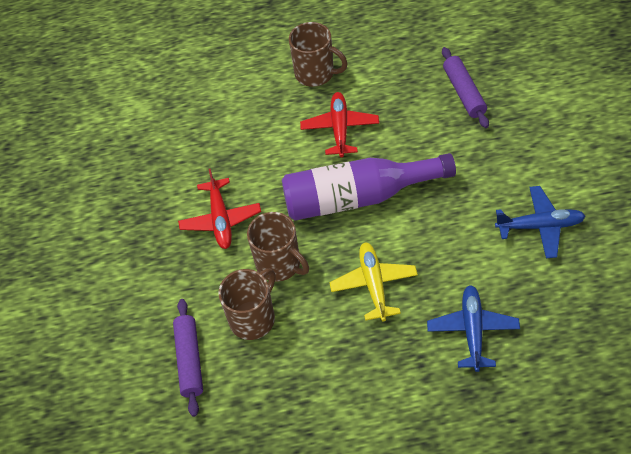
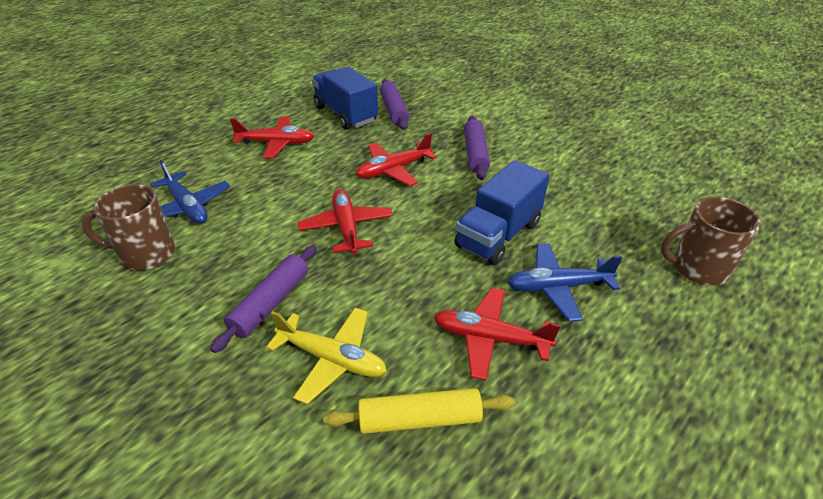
blue truck: none = 0 -> [312,66,378,130] [454,160,549,265] = 2
brown mug: [218,269,275,340] [247,212,309,282] [289,22,348,87] = 3 -> [82,184,175,270] [661,197,761,286] = 2
purple bottle: [282,153,456,221] = 1 -> none = 0
purple rolling pin: [173,299,203,417] [442,47,489,128] = 2 -> [210,245,317,353] [380,79,409,130] [464,116,490,180] = 3
red plane: [178,168,261,249] [300,92,379,157] = 2 -> [230,117,314,158] [298,189,393,254] [356,133,437,186] [434,288,561,380] = 4
yellow rolling pin: none = 0 -> [323,388,515,434] = 1

